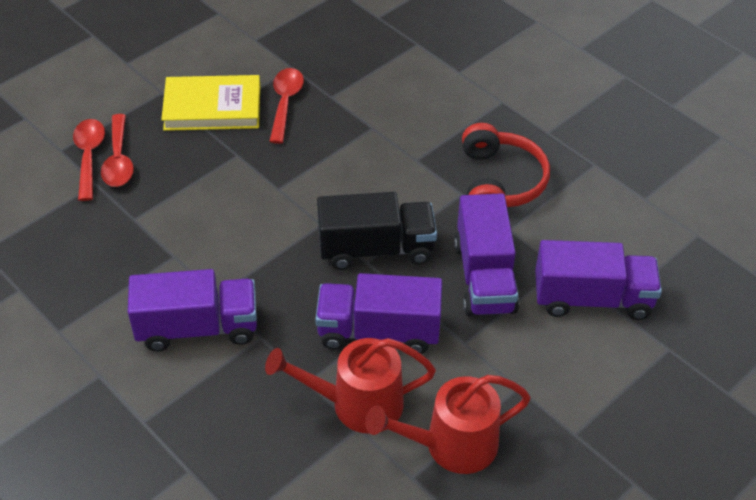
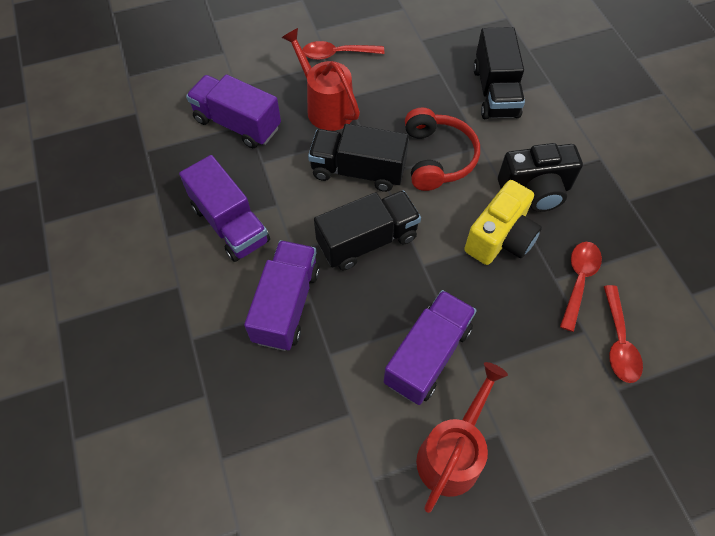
black camera: none = 0 -> [498,143,583,212] = 1
black truck: [317,192,437,270] = 1 -> [308,124,409,192] [314,190,421,270] [473,27,525,119] = 3
yellow book: [161,75,260,131] = 1 -> none = 0
yellow camera: none = 0 -> [464,180,542,265] = 1

